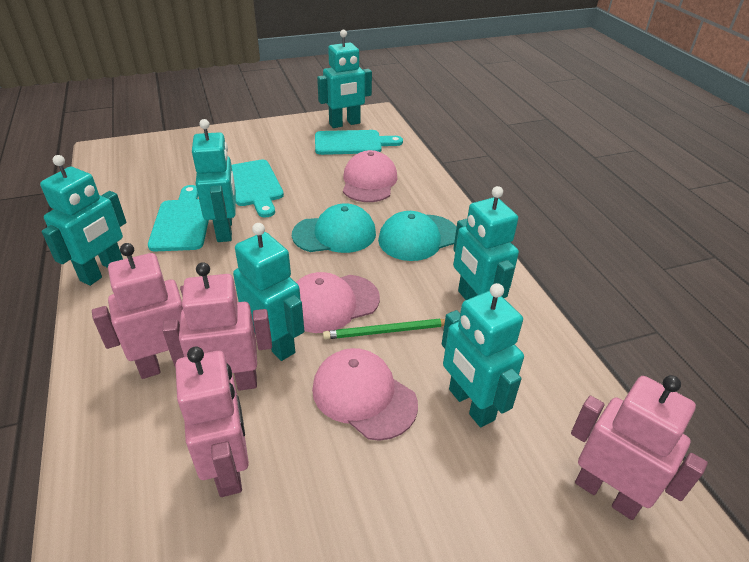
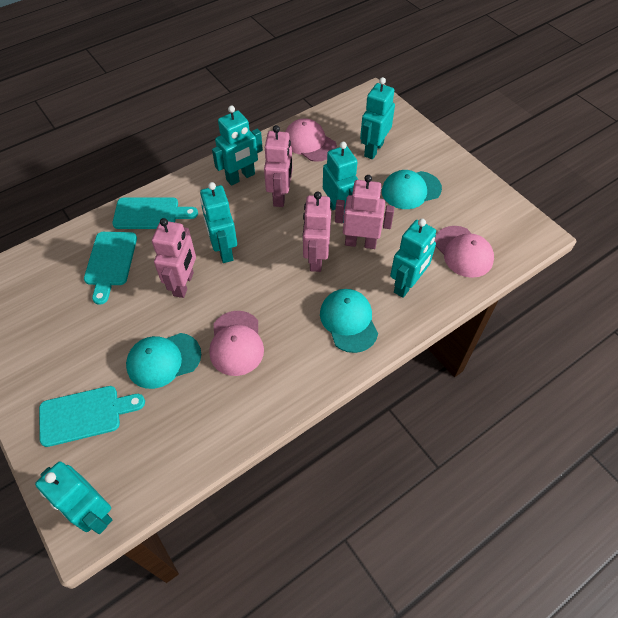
green pencil: [323,319,445,339] = 1 -> none = 0
turquoise cap: [292,203,376,253] [378,211,457,261] = 2 -> [126,333,201,389] [320,289,378,353] [382,170,442,209] = 3

